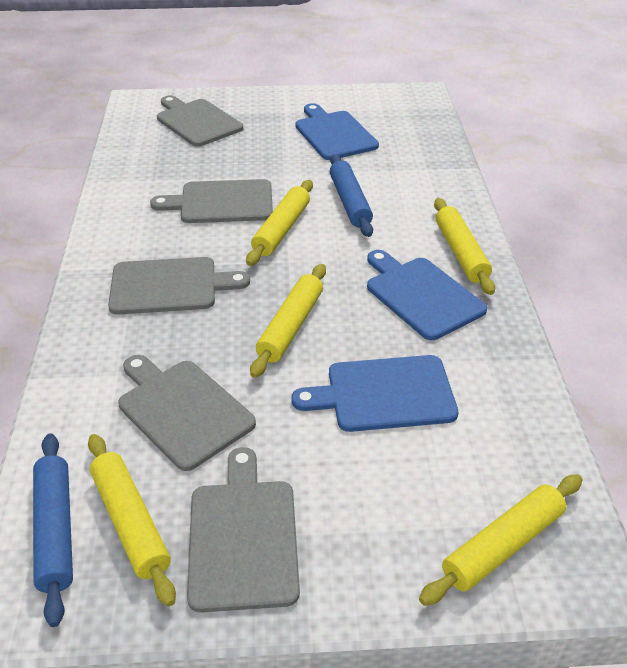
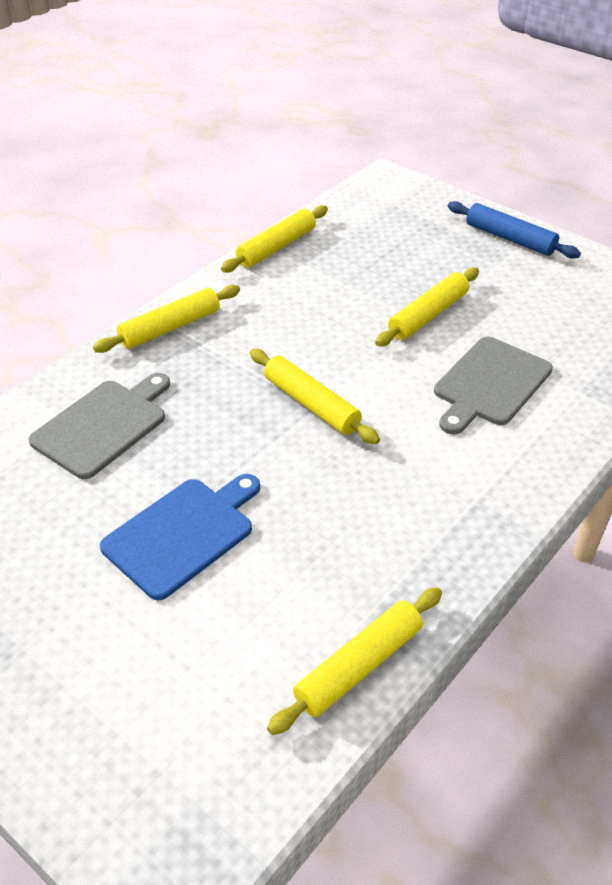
blue cutting board: [291,355,458,432] [295,103,379,160] [367,250,487,340] = 3 -> [100,474,260,600] = 1
blue rolling pin: [33,433,73,627] [330,154,373,237] = 2 -> [448,201,581,258] = 1
grey cutting board: [108,257,250,315] [118,355,256,471] [150,179,273,223] [157,95,243,147] [187,447,300,613] = 5 -> [29,373,170,479] [434,336,553,434] = 2

